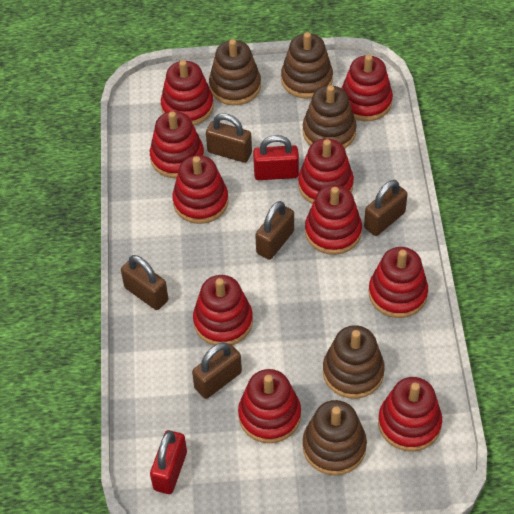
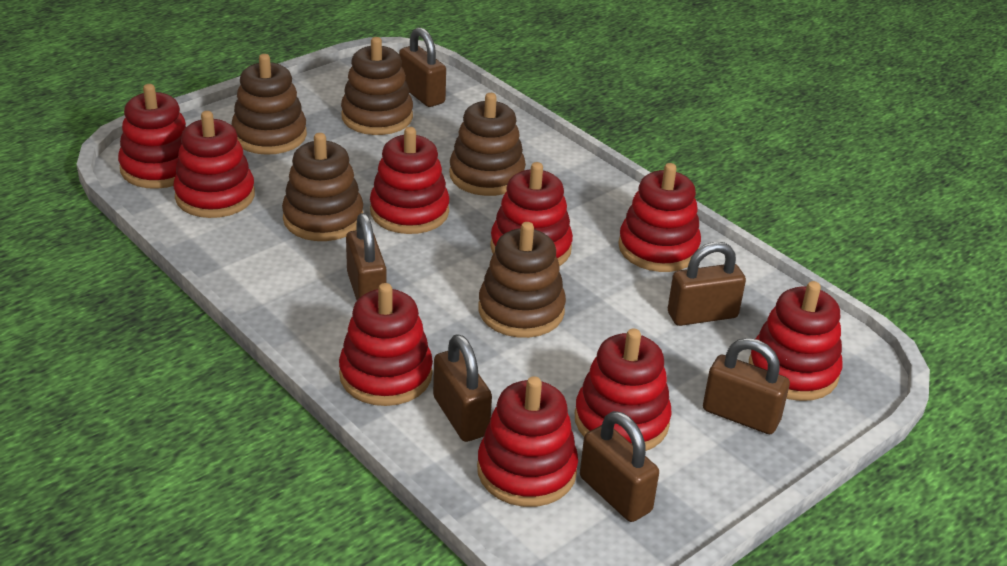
brown padlock: [121,255,168,310] [192,342,242,399] [206,113,252,163] [255,201,294,260] [364,180,408,236] = 5 -> [346,213,386,300] [399,27,446,107] [433,334,492,442] [580,411,659,522] [668,242,746,326] [703,338,790,434] = 6
red padlock: [150,430,187,494] [253,135,299,180] = 2 -> none = 0
red stacking toy: [150,111,204,178] [161,60,214,126] [172,155,228,224] [193,275,253,345] [238,369,301,443] [298,139,354,204] [305,185,362,255] [342,55,393,121] [368,247,428,318] [378,377,442,452] = 10 -> [118,84,186,189] [173,111,255,218] [339,283,433,406] [370,127,449,234] [477,376,578,507] [490,162,573,266] [575,329,672,451] [618,163,701,272] [749,281,842,401] = 9

